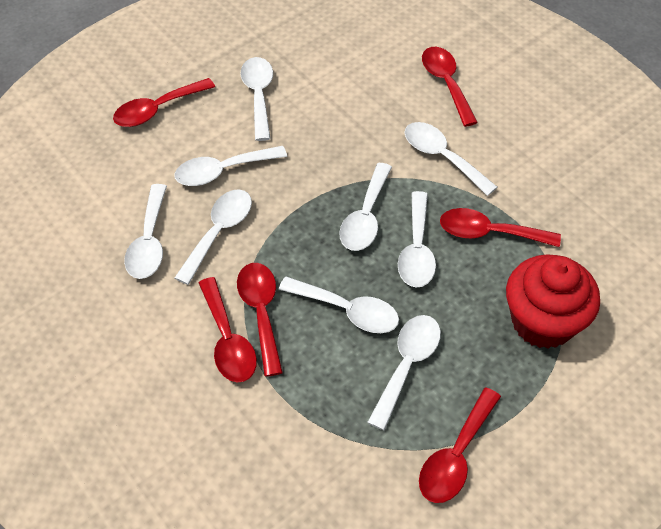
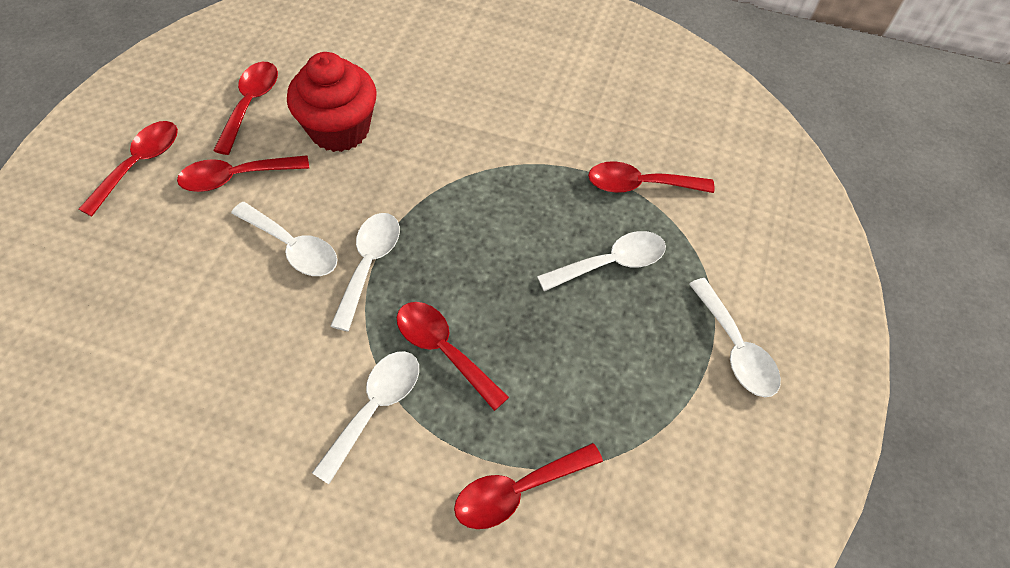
white spoon: [124,184,167,279] [174,146,287,186] [175,189,252,285] [240,57,273,141] [279,276,399,333] [339,163,392,251] [367,315,441,431] [398,191,436,287] [404,122,497,196] = 9 -> [231,202,337,276] [312,351,419,484] [330,213,400,331] [537,231,666,291] [689,278,781,397] = 5

